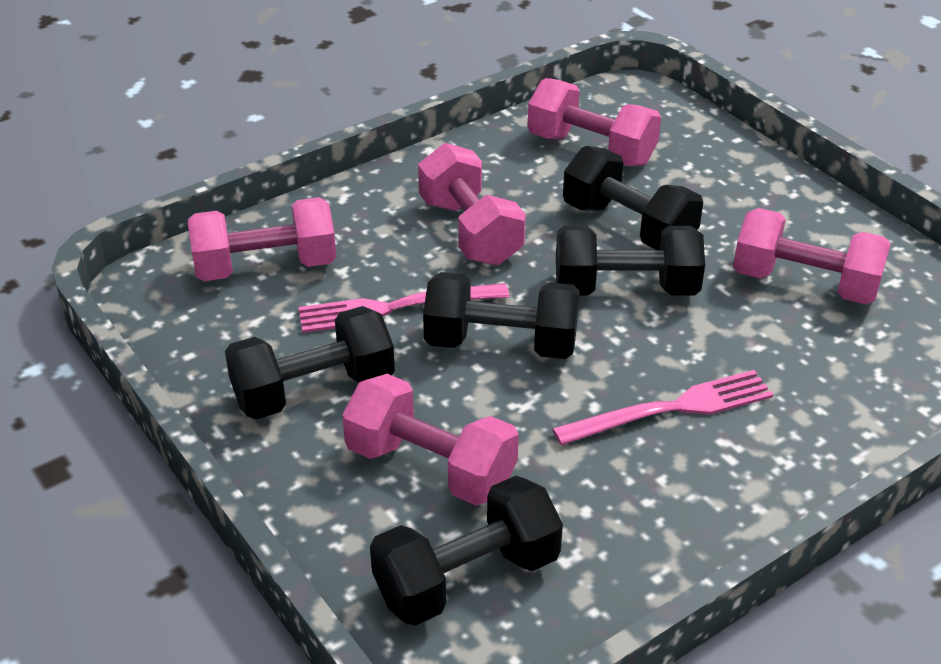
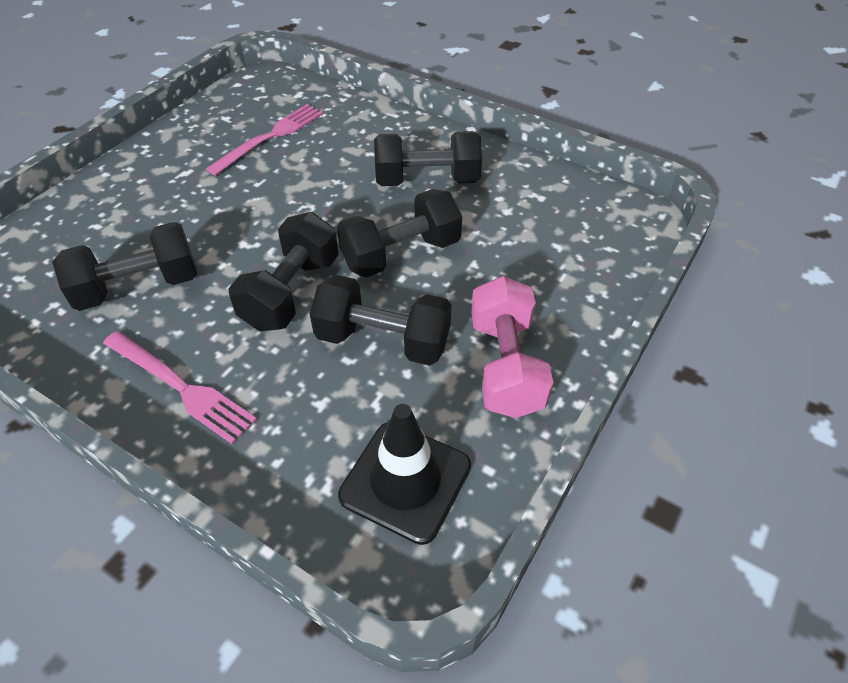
black traffic cone: none = 0 -> [338,404,471,545] = 1
pink dumbbell: [188,197,336,281] [342,374,519,505] [418,143,526,266] [528,78,661,166] [733,208,891,304] = 5 -> [471,276,554,418] = 1

